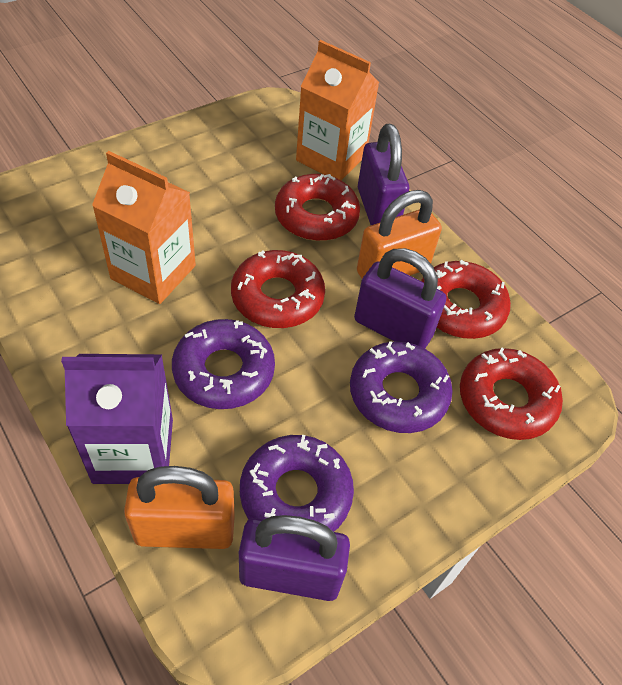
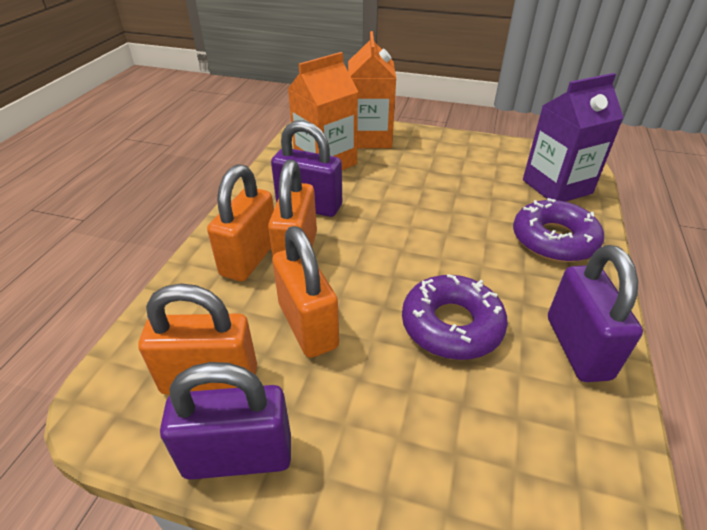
orange padlock: [124,466,235,549] [357,190,442,278] = 2 -> [138,283,257,395] [207,164,274,281] [268,160,317,256] [272,226,339,358] = 4
purple donut: [172,319,275,409] [240,435,354,532] [350,341,453,433] = 3 -> [402,274,508,360] [513,198,604,262] = 2
red donut: [231,250,325,328] [275,174,360,241] [421,260,511,339] [460,348,563,440] = 4 -> none = 0

